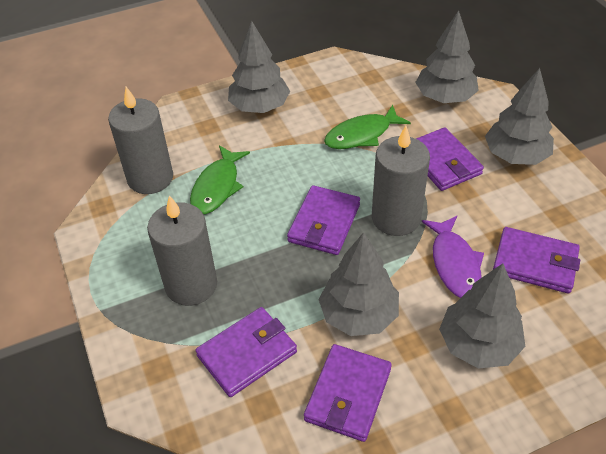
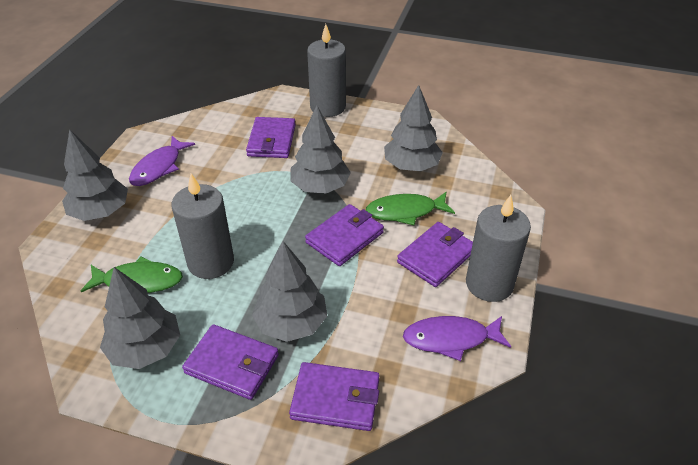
purple fish: [422,216,484,298] = 1 -> [129,136,195,186] [403,316,511,361] = 2

